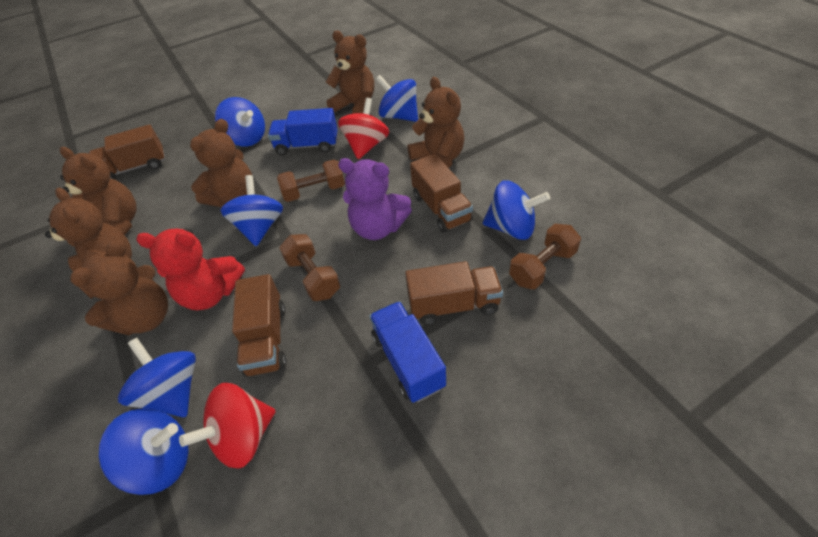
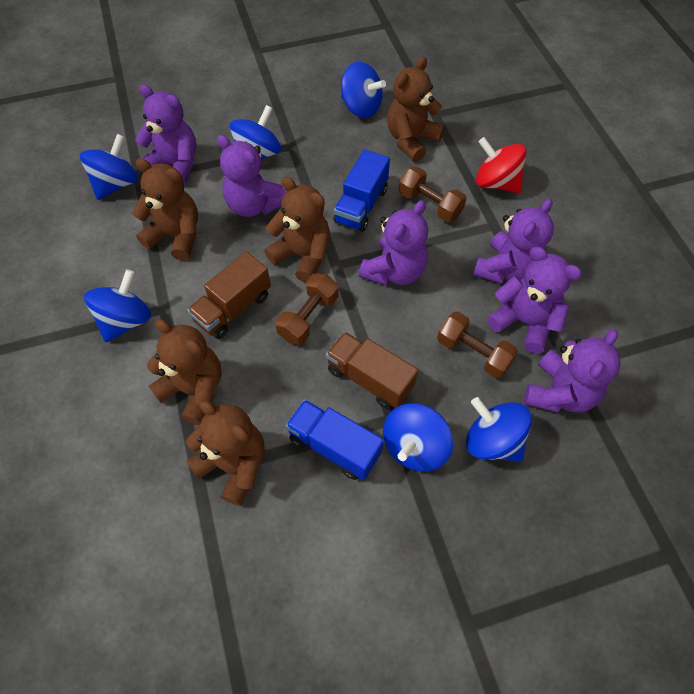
brown teddy bear: [45,188,132,299] [60,147,136,235] [70,239,168,335] [190,119,252,207] [326,31,374,114] [407,77,465,168] = 6 -> [132,158,198,261] [147,319,222,425] [186,400,265,506] [264,177,330,283] [387,57,445,162] = 5
brown truck: [89,124,165,180] [232,274,286,377] [405,261,503,325] [410,154,473,233] = 4 -> [187,251,271,339] [326,332,418,409] = 2
purple teddy bear: [338,158,412,240] = 1 -> [135,85,196,186] [217,135,287,217] [359,200,428,286] [473,198,554,284] [487,246,582,353] [524,329,621,412] = 6
red spinning top: [179,383,275,469] [338,98,389,159] = 2 -> [476,137,527,193] = 1
red teddy bear: [136,229,245,310] = 1 -> none = 0

